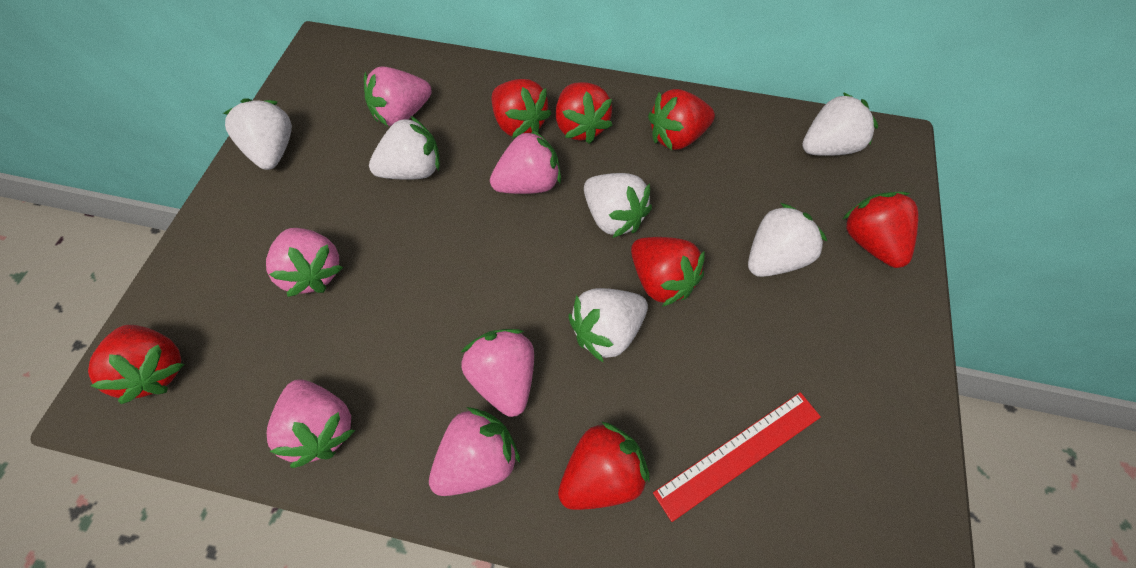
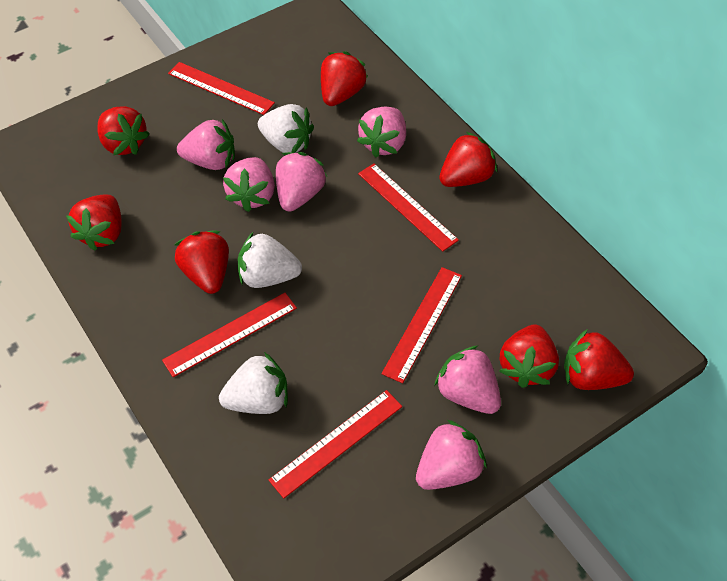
red ruler: [653,392,821,522] = 1 -> [162,293,297,377] [168,62,275,115] [269,390,402,498] [358,164,459,252] [381,267,462,383] = 5
white strawberry: [223,98,292,170] [369,115,440,180] [568,288,648,363] [584,173,652,238] [748,203,827,277] [802,92,878,156] = 6 -> [219,352,288,414] [238,232,302,288] [258,104,314,153] = 3

